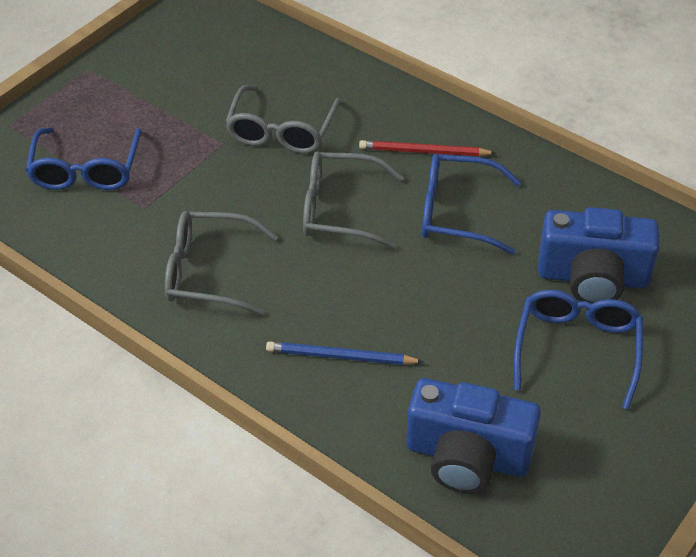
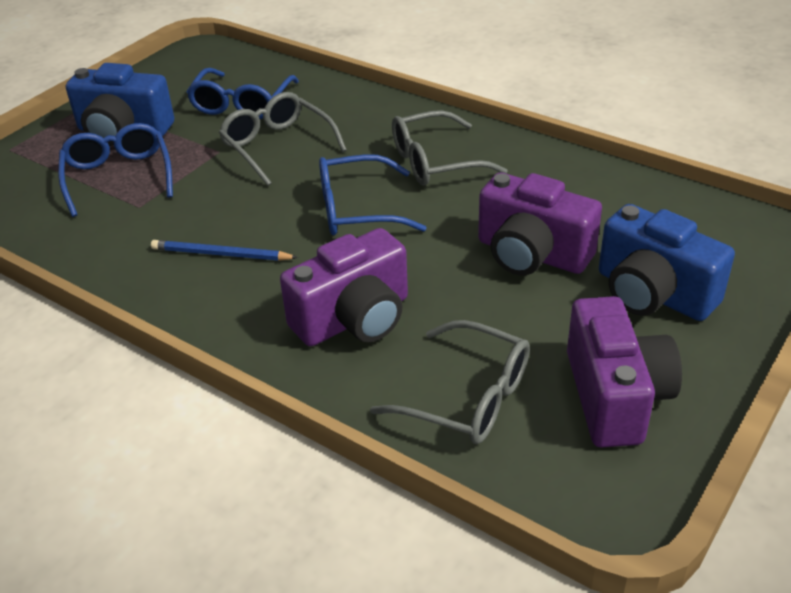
purple camera: none = 0 -> [280,228,408,346] [478,173,602,275] [567,296,682,447] = 3
red pencil: [359,140,495,156] = 1 -> none = 0

